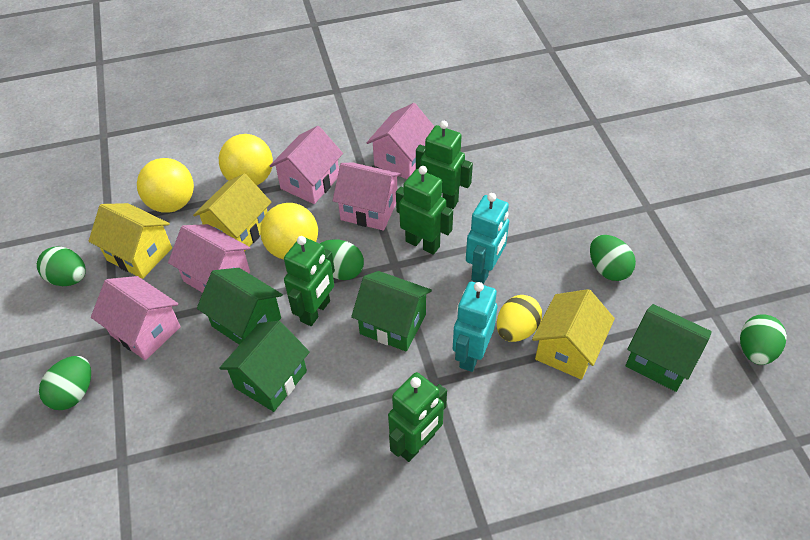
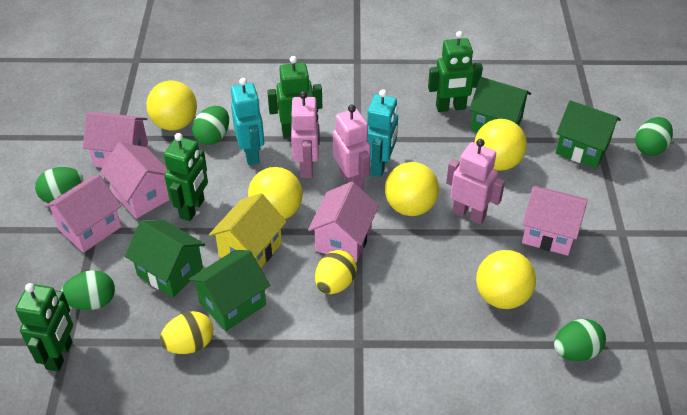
pink robot: none = 0 -> [291,91,319,178] [333,105,371,189] [446,139,505,224] = 3
yellow ball: [137,158,194,213] [219,134,273,185] [260,203,318,259] = 3 -> [146,81,197,130] [248,167,303,219] [385,162,439,216] [475,119,527,171] [476,250,536,309] = 5
yellow egg: [497,295,542,342] = 1 -> [160,311,213,354] [315,250,357,294] = 2
yellow house: [89,203,172,279] [193,173,272,252] [532,289,615,380] = 3 -> [209,193,287,268] = 1

